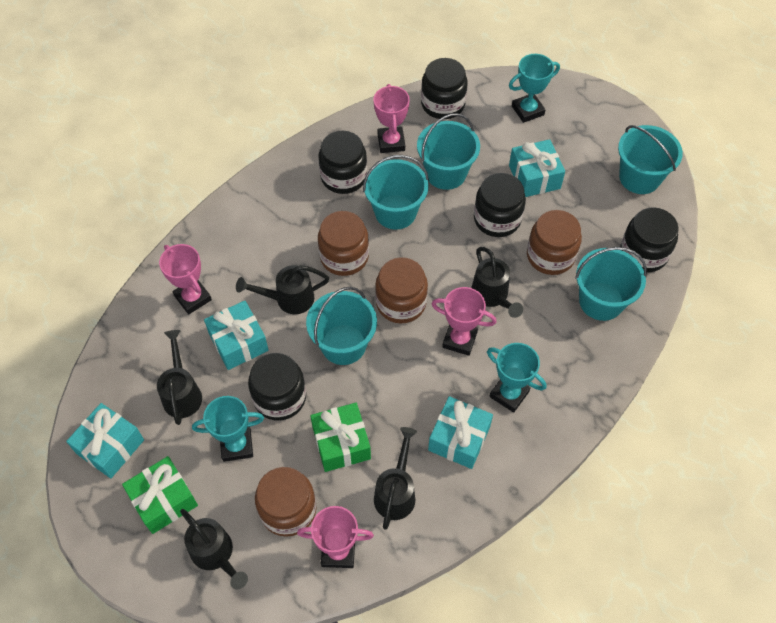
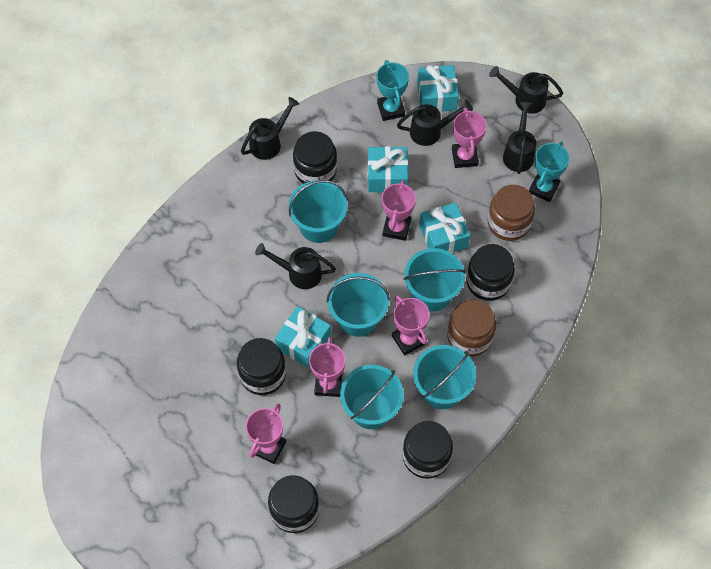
brown jar: [255,467,316,537] [318,211,369,276] [375,257,428,323] [527,210,582,275] = 4 -> [447,300,496,357] [488,185,535,241] = 2
green gift: [122,456,198,534] [310,403,371,472] = 2 -> none = 0
pink trophy: [159,244,212,314] [297,506,374,568] [374,84,410,153] [432,287,497,356] = 4 -> [246,403,286,464] [309,337,345,397] [381,180,416,241] [392,295,429,356] [452,108,486,168] = 5
turquoise trophy: [192,396,264,462] [487,343,546,413] [509,54,560,123] = 3 -> [376,60,409,121] [529,141,569,202] = 2

